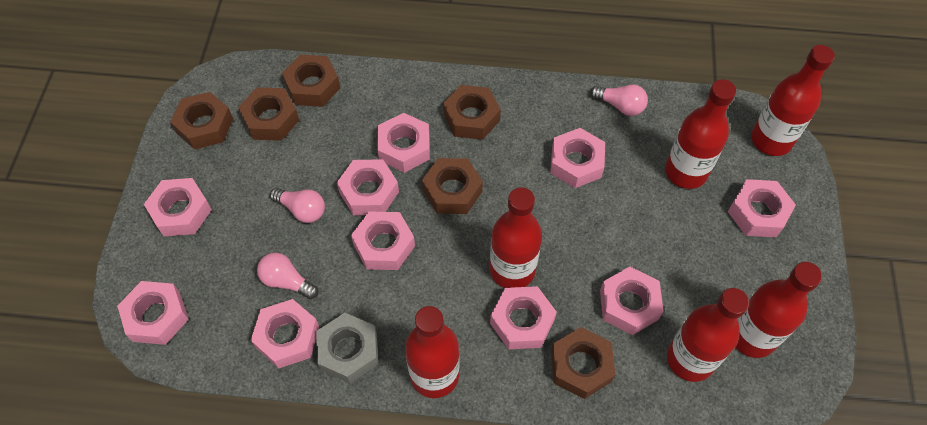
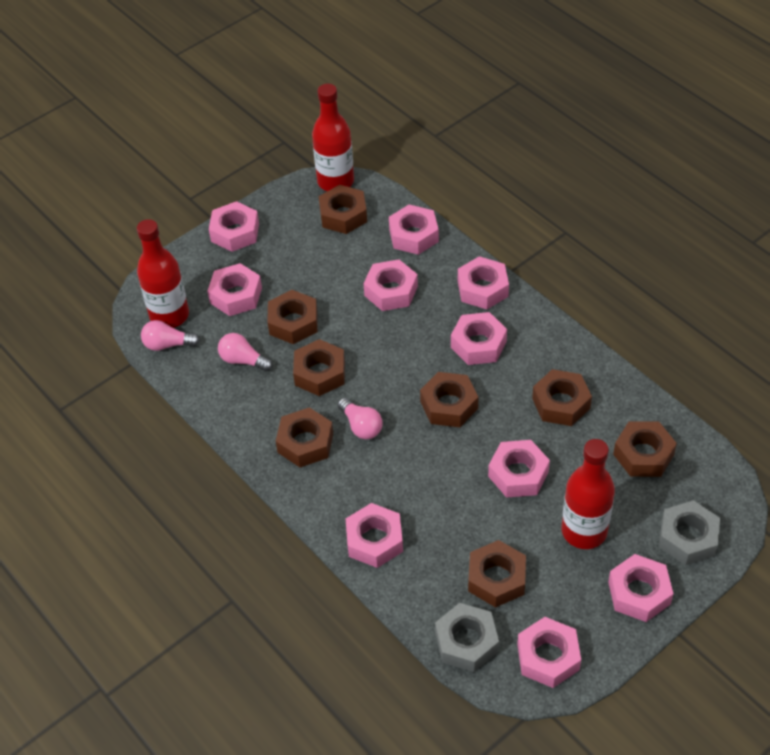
brown nut: [170,92,233,150] [238,87,299,141] [282,54,340,107] [422,158,483,214] [443,85,501,140] [551,327,615,399] = 6 -> [267,290,318,344] [276,407,333,467] [293,339,345,396] [319,185,367,234] [420,372,478,427] [468,540,526,608] [532,369,592,426] [613,421,677,477] = 8
grey nut: [316,313,378,384] = 1 -> [435,603,499,672] [659,500,720,565] = 2
red bottle: [405,306,460,398] [490,187,542,288] [665,79,736,189] [667,288,749,382] [736,262,822,358] [751,45,835,156] = 6 -> [137,219,189,328] [312,84,354,191] [562,439,615,549] = 3

